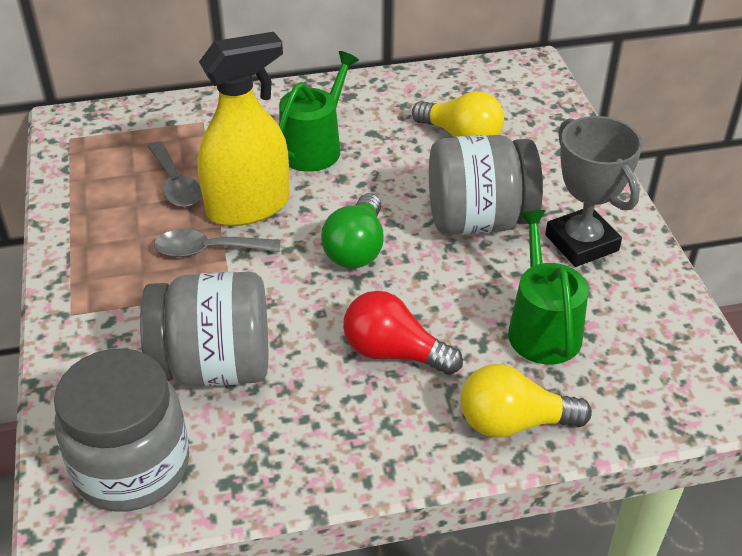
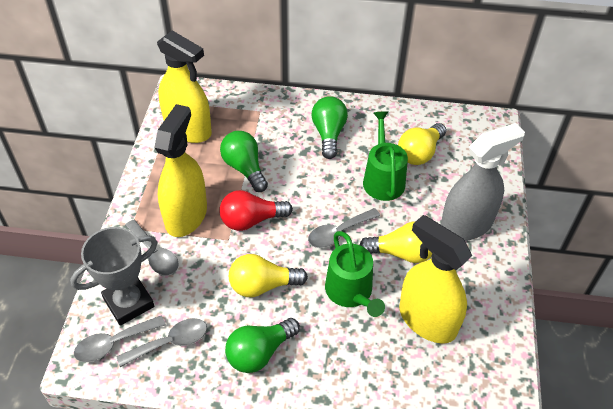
green light bulb: [321,193,384,269] = 1 -> [220,131,268,192] [225,318,300,373] [311,96,348,159] = 3
grey jar: [54,348,189,511] [140,272,268,386] [429,135,543,235] = 3 -> none = 0
grey spoon: [148,142,201,207] [154,229,280,257] = 2 -> [74,315,166,362] [117,318,207,367] [125,220,178,276] [308,208,380,248] = 4
grey spray bottle: none = 0 -> [441,123,525,241] = 1
yellow light bulb: [412,91,504,137] [461,364,592,438] = 2 -> [229,254,308,297] [360,221,432,263] [398,123,446,165] = 3
yellow spray bottle: [197,32,290,226] = 1 -> [154,104,207,237] [157,30,212,143] [399,215,472,343] = 3

